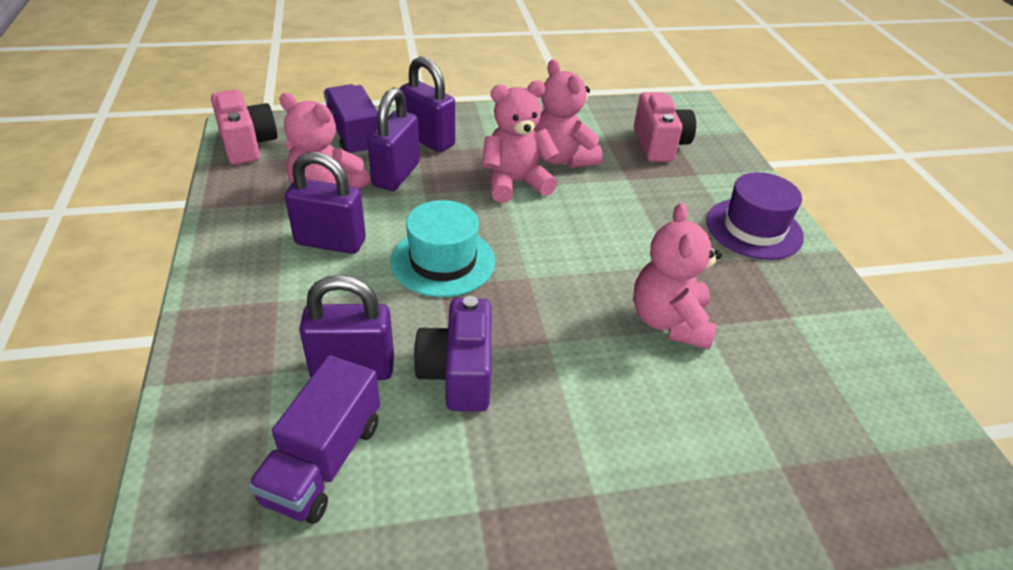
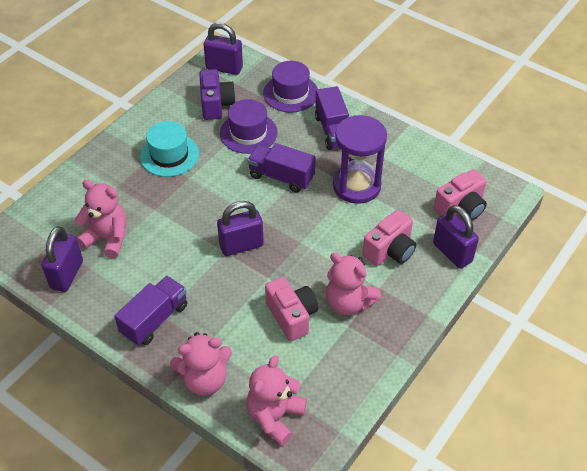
pink camera: [211,90,278,165] [634,92,696,162] = 2 -> [265,277,318,341] [363,210,416,266] [434,169,487,220] = 3
purple hat: [707,172,804,260] = 1 -> [220,99,278,154] [263,61,318,113] = 2
purple hourglass: none = 0 -> [333,115,387,204] = 1
purple truck: [248,355,380,524] [324,84,378,156] = 2 -> [114,276,187,346] [248,143,315,193] [315,86,349,150] = 3

